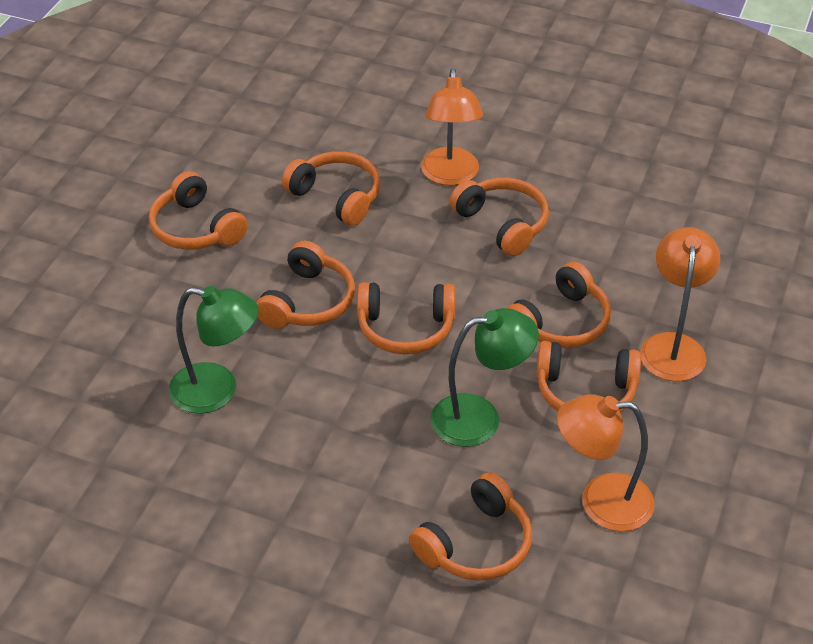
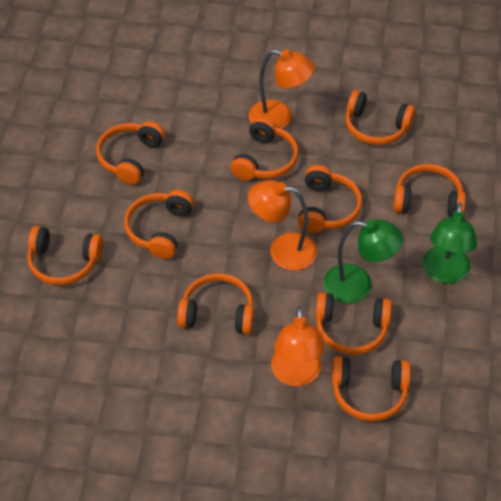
orange headphones: [149,171,248,250] [257,241,355,329] [282,151,380,226] [357,282,455,354] [409,472,532,581] [450,178,549,256] [507,262,611,348] [536,341,641,413] = 8 -> [27,226,103,285] [96,121,165,185] [124,190,194,259] [177,273,254,334] [231,117,299,180] [298,165,362,233] [315,292,392,354] [332,356,411,421] [345,90,415,145] [393,164,466,217] = 10

